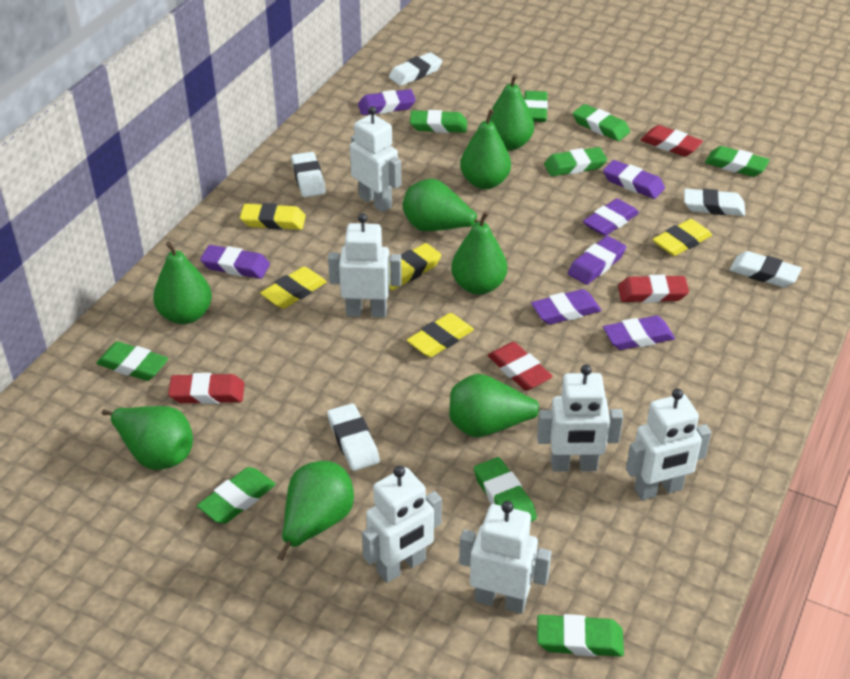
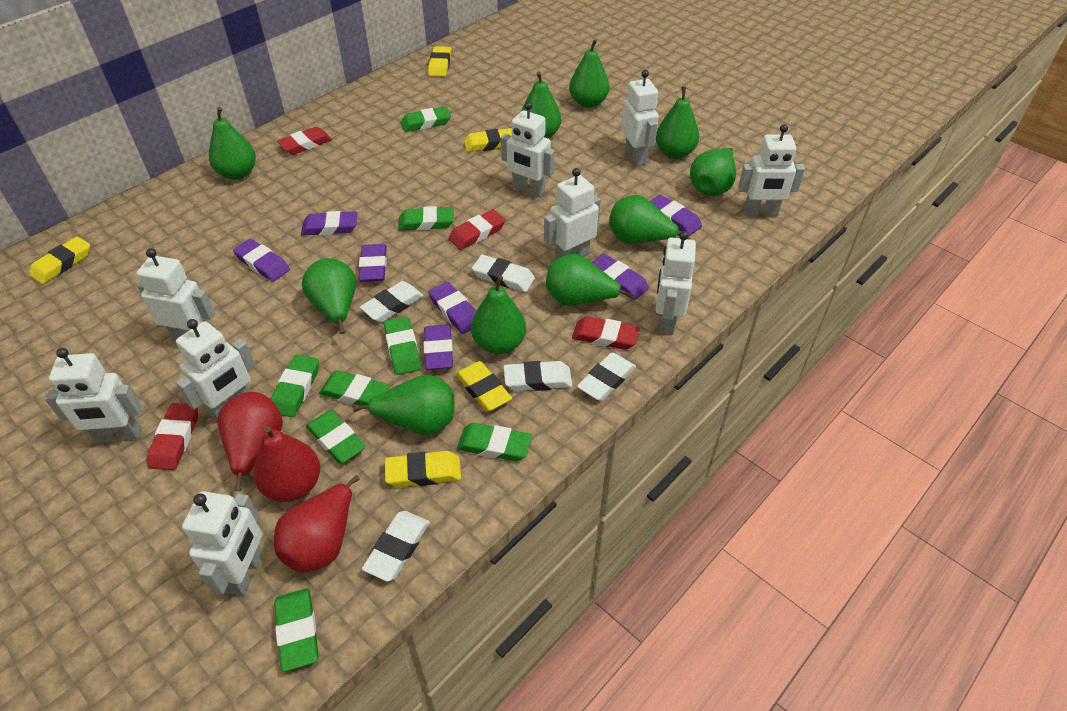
green eraser: [96,341,168,381] [197,467,276,524] [410,110,467,133] [474,457,537,522] [524,91,548,122] [537,614,624,657] [544,147,607,176] [573,104,630,141] [705,146,770,177] = 9 -> [270,355,319,417] [274,588,319,672] [306,410,366,464] [319,370,389,406] [384,317,421,375] [398,206,454,231] [401,107,451,132] [457,423,532,461] = 8
green pear: [102,406,193,470] [153,241,212,324] [277,461,354,561] [403,179,480,231] [449,374,549,437] [451,211,507,295] [460,109,511,189] [486,74,534,151] = 8 -> [209,107,256,180] [302,258,356,334] [353,375,455,435] [471,275,526,354] [521,71,561,139] [546,253,635,306] [569,39,610,108] [609,195,691,244] [656,86,699,159] [690,148,736,196] = 10
red pear: none = 0 -> [217,392,283,491] [253,426,320,502] [274,475,360,573] = 3
white robot: [328,213,402,318] [350,106,402,212] [362,466,442,583] [459,501,551,614] [537,365,623,471] [626,389,711,500] = 6 -> [45,348,142,442] [137,248,215,340] [176,319,255,421] [182,491,262,596] [501,102,555,197] [544,168,601,260] [621,70,659,166] [656,231,696,334] [738,124,805,216] = 9

